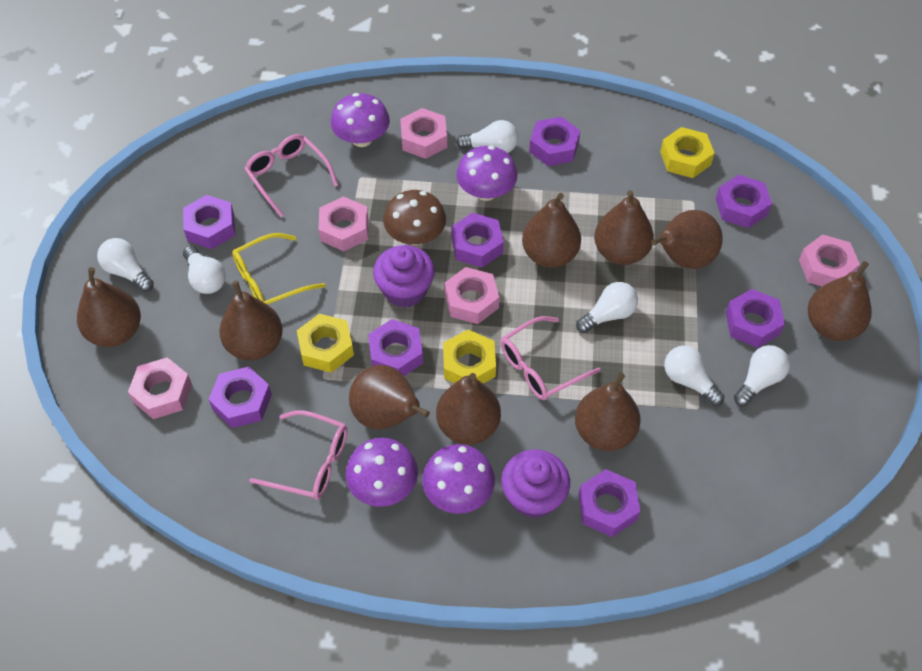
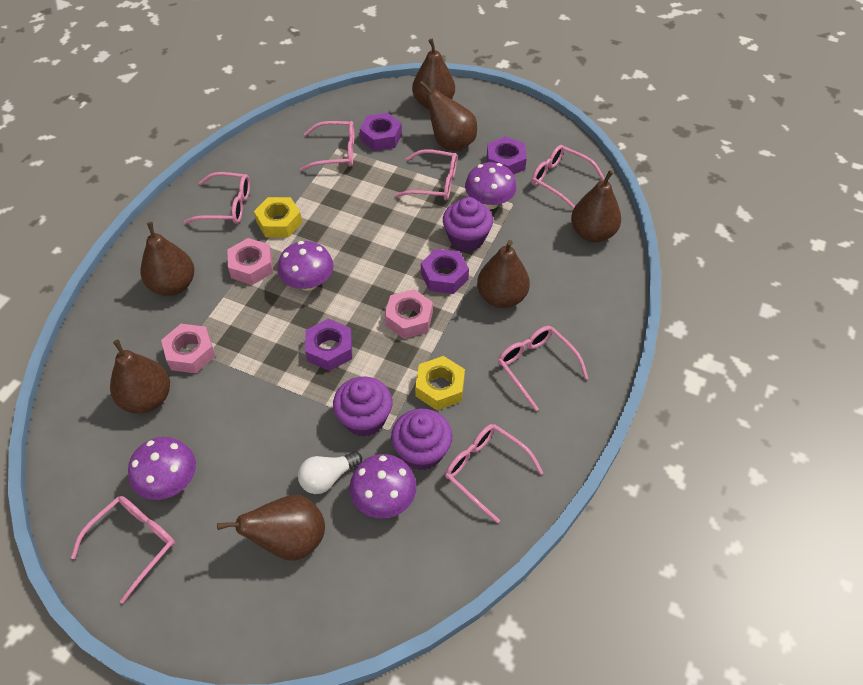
brown mushroom: [383,190,446,246] = 1 -> none = 0
brown pear: [77,267,141,347] [219,281,283,360] [349,365,430,430] [436,373,501,445] [522,193,581,268] [575,373,641,451] [594,190,654,265] [651,210,723,269] [808,261,872,341] = 9 -> [110,339,170,414] [140,222,194,296] [217,495,325,561] [412,39,455,109] [419,81,477,152] [477,240,530,308] [571,170,621,242] = 7
pink glasses: [244,134,338,217] [249,410,347,500] [501,316,601,400] = 3 -> [71,496,175,604] [184,172,250,224] [300,121,354,171] [394,149,457,200] [445,424,543,523] [498,326,588,411] [531,145,604,209] = 7
pink nut: [128,357,192,419] [318,196,368,251] [400,108,447,159] [445,267,500,324] [799,234,860,286] = 5 -> [161,324,216,373] [227,238,273,285] [385,289,433,339] = 3
purple cupcake: [373,245,435,308] [501,449,570,518] = 2 -> [333,377,393,437] [391,409,452,470] [443,197,493,252] = 3
purple nut: [183,195,235,249] [208,367,272,428] [368,319,423,376] [451,213,504,268] [529,116,580,166] [578,469,640,537] [716,175,772,228] [726,289,785,348] = 8 -> [305,319,352,371] [360,113,402,151] [421,249,469,294] [487,136,527,175] = 4
white light bulb: [97,238,154,292] [183,246,226,294] [456,120,518,153] [576,282,638,333] [664,346,724,406] [734,345,790,406] = 6 -> [298,451,362,494] = 1
yellow glasses: [232,233,325,305] = 1 -> none = 0
yellow nut: [297,314,354,373] [443,330,496,384] [660,127,715,178] = 3 -> [254,197,302,238] [415,356,465,410] = 2

